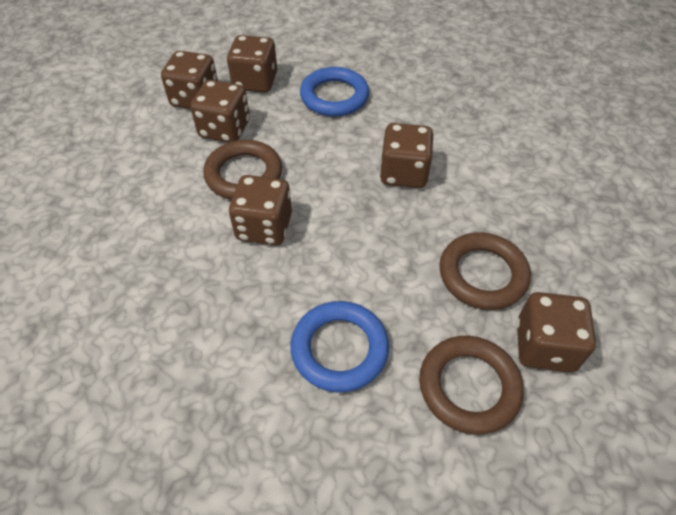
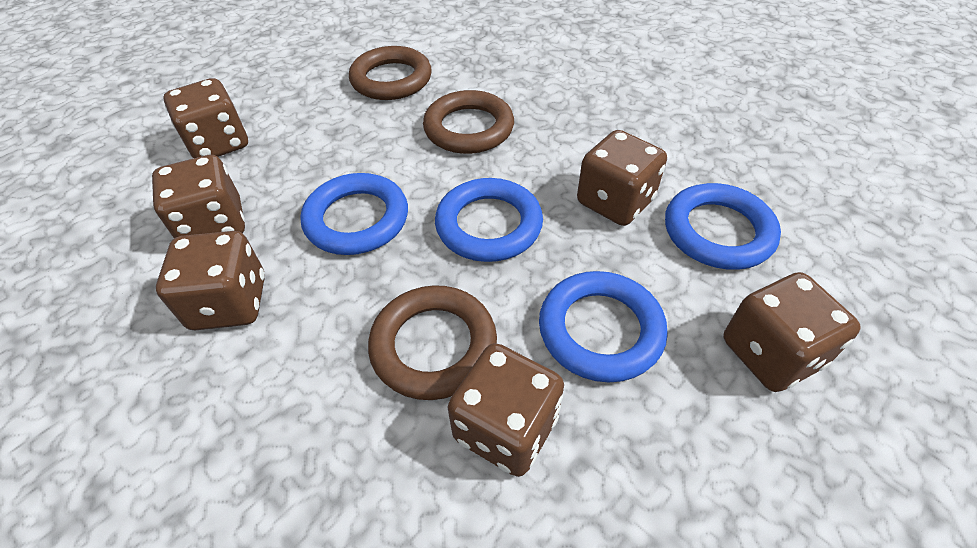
blue ring: [290,301,389,392] [300,67,369,116] = 2 -> [301,173,408,255] [435,178,543,262] [539,271,668,382] [665,183,781,270] = 4

